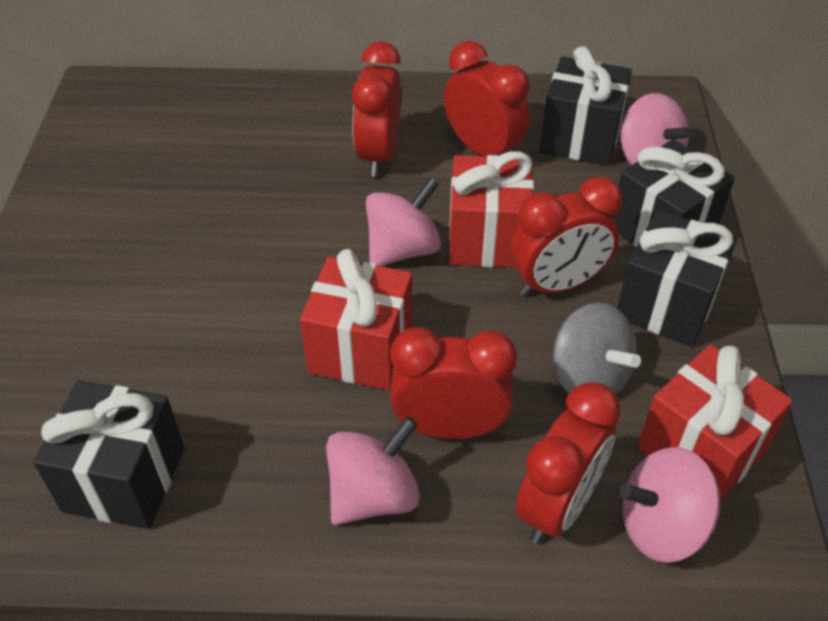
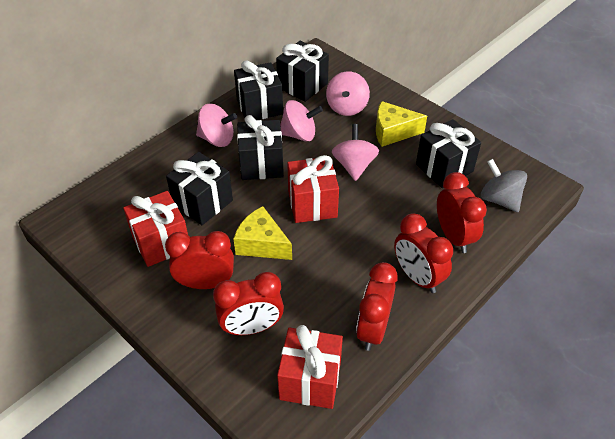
black gift: [33,380,185,529] [540,46,632,166] [612,139,735,247] [617,210,737,347] = 4 -> [166,152,233,225] [234,60,283,120] [237,115,284,180] [276,41,329,102] [416,119,481,188] = 5
yellow cheese: none = 0 -> [233,206,292,260] [376,101,427,147] = 2

